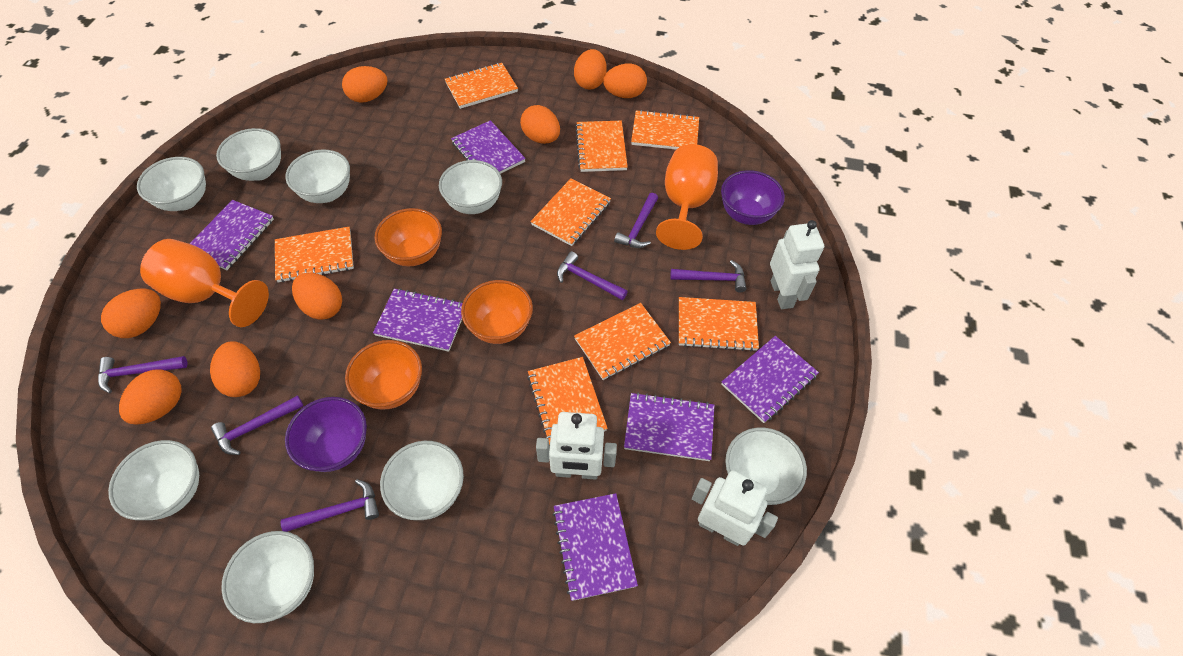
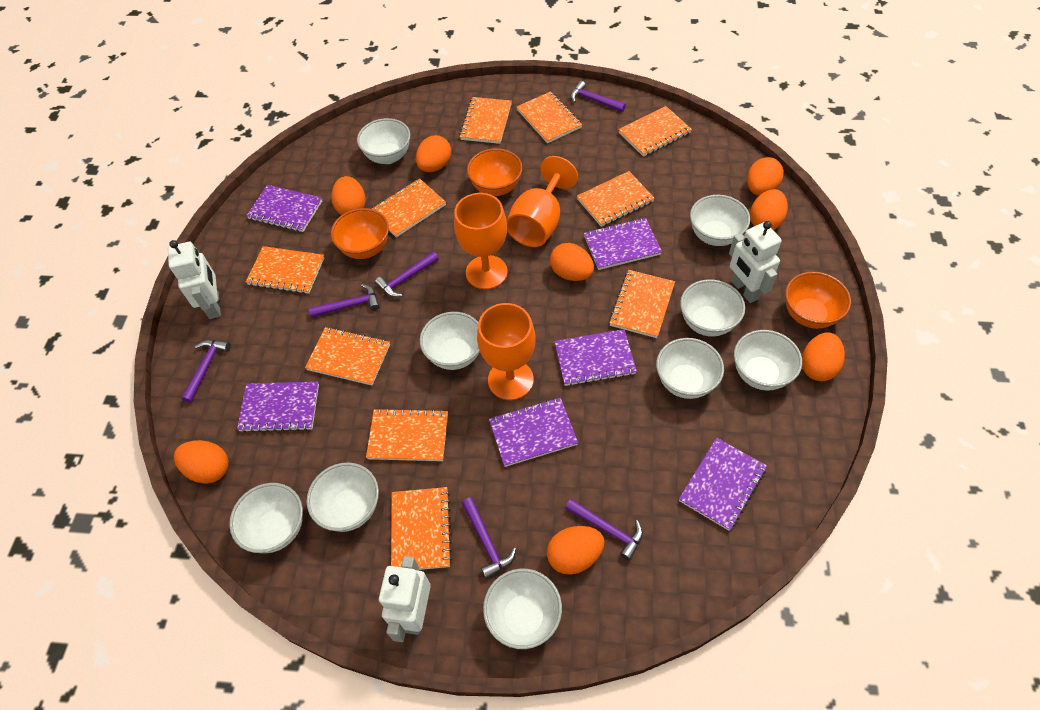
orange goblet: [140,239,269,327] [656,144,718,250] = 2 -> [454,193,508,290] [477,303,536,400] [507,156,578,247] = 3
orange notebook: [275,227,354,283] [445,63,518,109] [527,357,608,445] [530,178,611,246] [574,303,671,380] [575,121,628,172] [631,110,699,150] [679,297,759,351] = 8 -> [246,246,324,294] [305,327,390,385] [366,408,448,461] [372,178,446,237] [391,487,452,570] [459,97,512,144] [517,91,582,143] [577,171,655,227] [609,270,675,338] [618,106,692,157] = 10
purple bowl: [285,397,367,472] [721,170,785,225] = 2 -> none = 0
white bowl: [108,440,199,520] [137,157,206,211] [216,128,281,181] [221,531,314,623] [285,150,350,203] [380,441,464,520] [439,160,502,214] [725,428,807,505] = 8 -> [229,483,303,553] [307,462,379,532] [357,118,411,164] [420,312,480,370] [483,569,562,649] [656,338,724,399] [680,279,745,337] [690,195,750,246] [734,330,802,391] = 9

